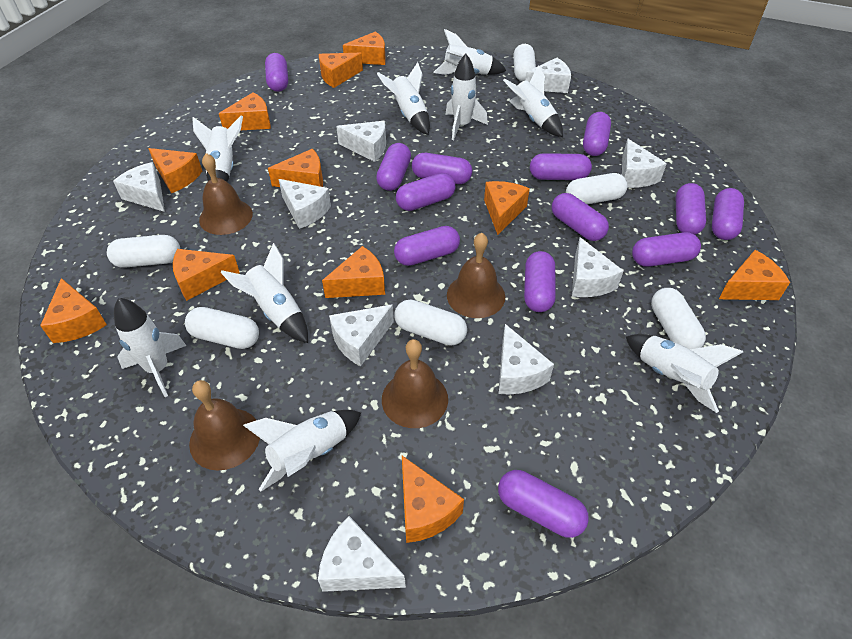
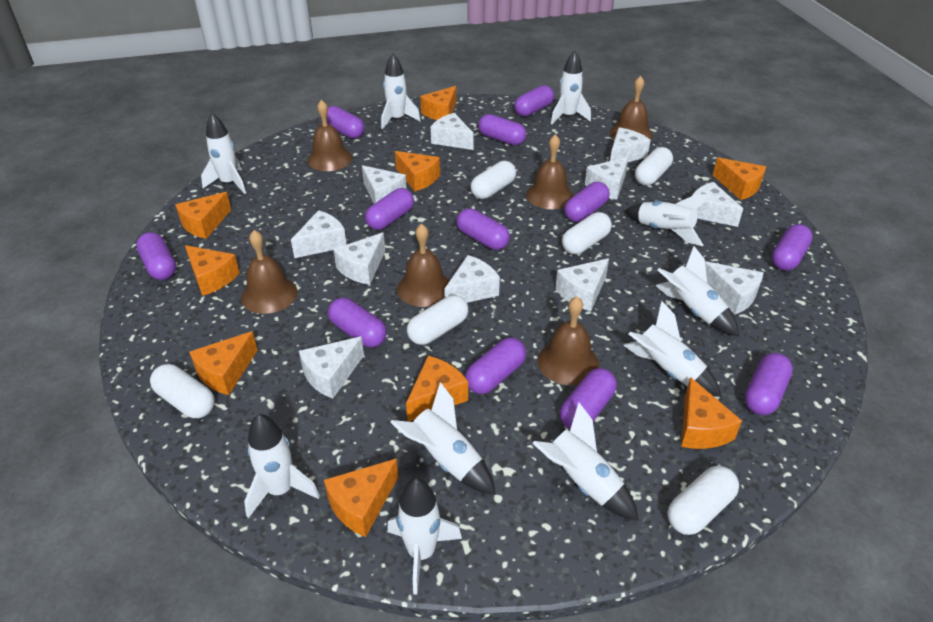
brown bell: [189,380,260,471] [199,153,253,235] [382,339,448,428] [447,233,505,318] = 4 -> [241,230,298,314] [307,100,352,171] [397,224,449,307] [526,134,573,209] [538,296,599,385] [610,76,652,140] = 6
orange cheese: [40,278,107,343] [148,148,202,193] [173,249,240,301] [219,92,271,130] [268,149,323,187] [319,53,363,88] [322,246,385,298] [343,31,386,65] [402,456,464,543] [484,181,530,235] [719,250,790,300] = 11 -> [175,192,231,239] [185,245,240,296] [189,331,258,395] [324,459,398,537] [395,151,440,192] [406,356,468,422] [420,86,456,120] [681,377,742,449] [713,157,766,200] = 9
purple capsule: [265,53,288,92] [376,143,411,191] [394,226,460,266] [396,173,455,211] [412,153,472,184] [498,470,589,538] [524,251,556,312] [530,153,592,180] [552,193,609,241] [583,112,611,156] [632,232,701,267] [676,183,706,235] [712,188,744,240] = 13 -> [136,232,176,280] [327,106,365,139] [328,298,387,348] [365,188,414,230] [457,209,510,250] [465,338,526,394] [478,114,526,145] [514,85,554,117] [560,368,617,429] [564,182,610,222] [745,353,793,415] [772,224,813,271] = 12
white cheese: [113,162,165,212] [279,179,331,229] [318,516,406,592] [329,304,394,366] [336,121,386,162] [498,324,554,395] [525,58,571,93] [572,237,624,297] [622,139,667,188] = 9 -> [291,210,346,258] [299,336,364,399] [333,233,385,285] [362,165,407,204] [431,113,474,150] [444,255,500,303] [555,258,609,311] [585,157,629,200] [610,127,651,162] [692,182,743,227] [705,261,763,314] = 11
white rocket: [114,298,186,397] [192,115,243,182] [220,243,308,343] [243,410,361,492] [377,62,430,135] [433,29,507,75] [445,54,488,140] [503,66,563,137] [626,334,743,413] = 9 -> [201,113,246,194] [244,413,320,518] [381,54,421,129] [387,478,462,595] [390,382,496,495] [532,403,639,521] [551,51,591,124] [623,301,721,397] [624,194,712,246] [655,246,739,336] = 10

